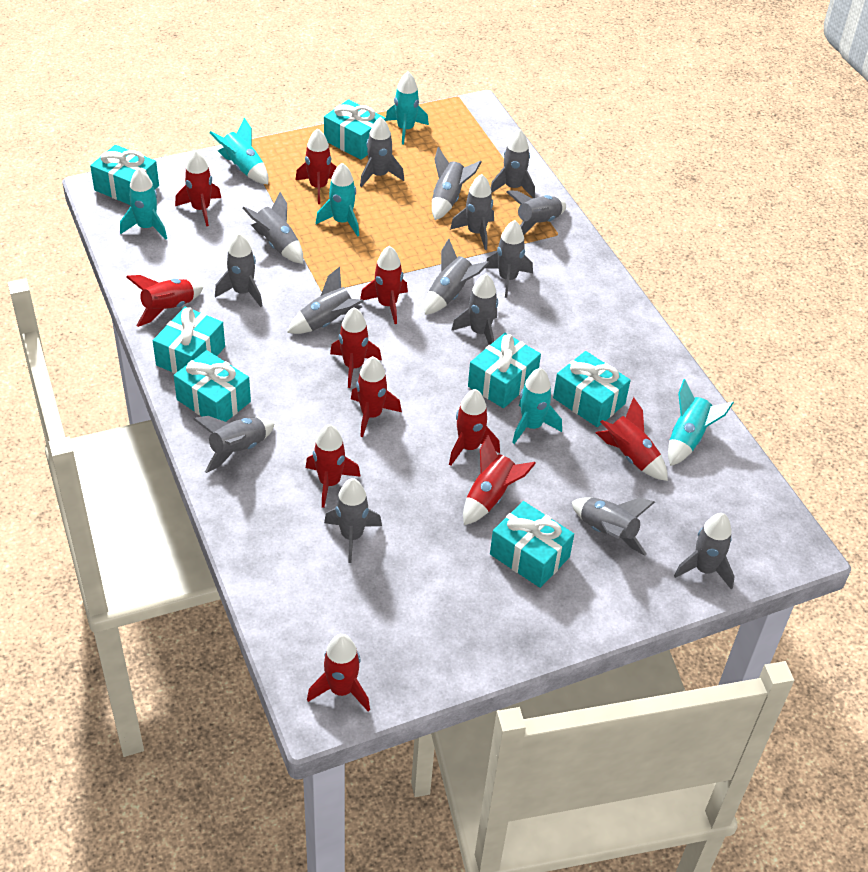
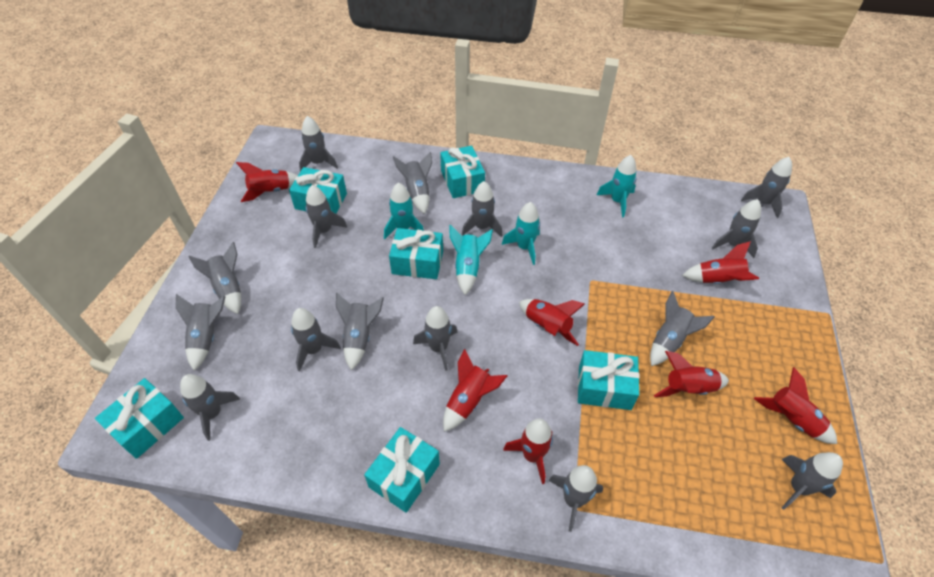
red rocket: [126,275,203,327] [175,150,221,226] [296,128,337,204] [306,424,361,508] [307,634,370,711] [330,307,382,388] [351,356,402,437] [360,246,408,324] [449,389,500,466] [463,435,536,525] [596,397,668,481] = 11 -> [236,162,298,202] [443,349,507,432] [503,419,553,484] [519,299,585,346] [654,351,729,397] [682,241,759,284] [754,367,837,444] = 7
turquoise gift: [90,145,159,205] [153,307,225,374] [174,350,251,422] [324,99,386,160] [468,333,541,408] [490,501,574,588] [553,351,631,427] = 7 -> [95,378,184,459] [289,167,347,213] [364,427,440,513] [389,228,443,279] [440,146,485,198] [578,350,640,410] = 6
turquoise rocket: [120,168,167,240] [209,117,268,184] [316,163,359,237] [386,72,429,145] [512,368,562,444] [668,379,734,466] = 6 -> [384,182,424,239] [449,225,493,295] [502,202,540,265] [597,155,637,217] = 4

